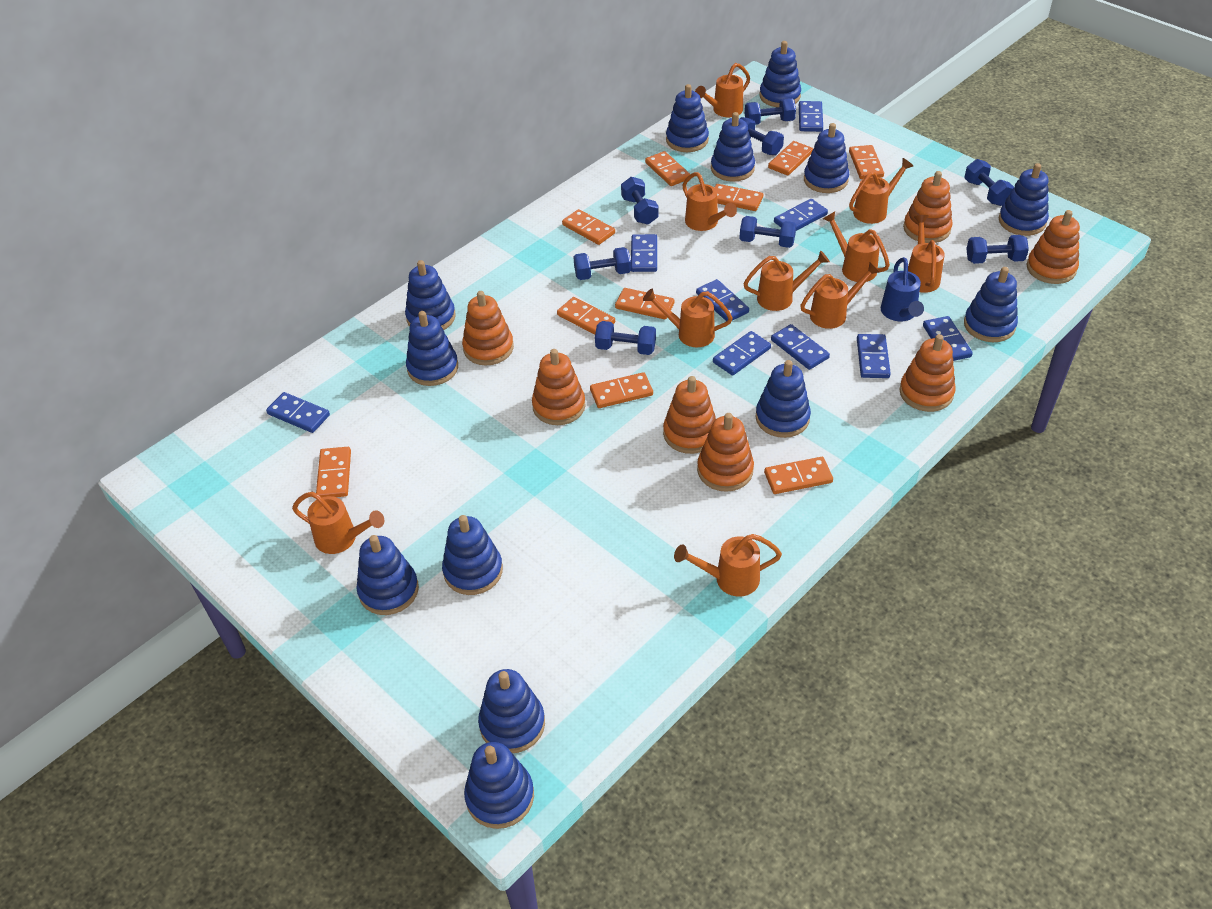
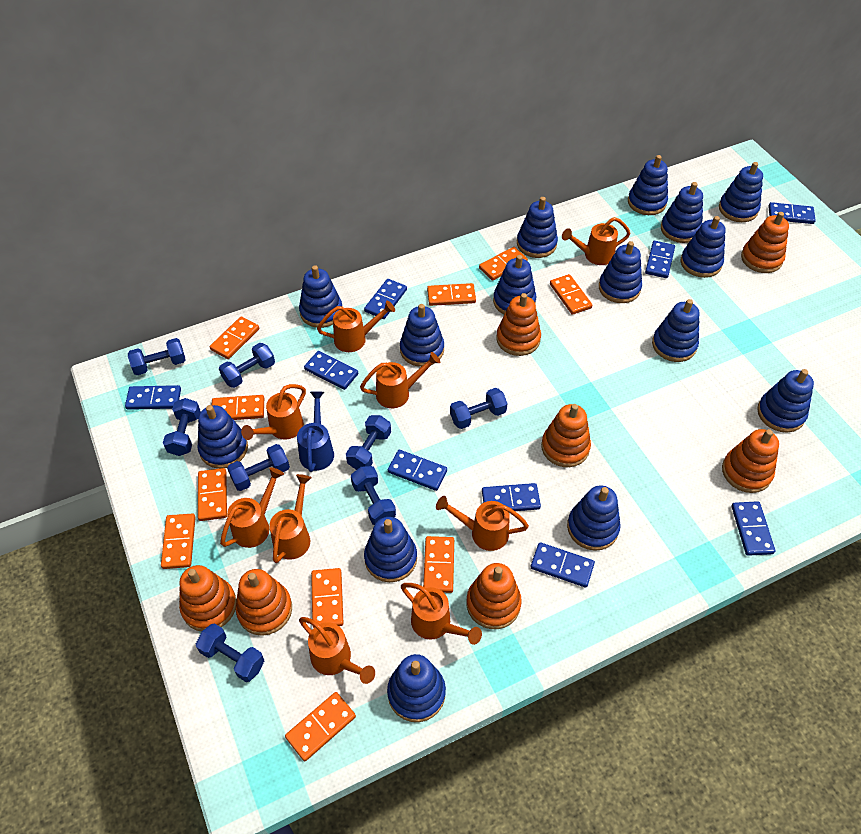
blue stacking toy: [357,535,419,615] [405,260,456,330] [406,311,458,386] [442,515,503,595] [464,742,534,829] [478,669,545,753] [666,84,709,152] [711,112,755,182] [756,360,811,438] [760,41,801,107] [804,123,849,193] [964,267,1018,342] [999,163,1049,236] = 13 -> [197,405,248,469] [299,265,342,328] [364,517,417,582] [387,654,446,722] [400,304,444,367] [493,255,536,314] [517,197,558,258] [567,485,621,551] [599,241,642,303] [628,155,668,215] [652,299,700,362] [661,182,703,243] [681,216,726,278] [719,162,763,222] [757,369,814,432] = 15
orange watering can: [292,492,384,554] [643,288,733,347] [674,534,782,597] [682,172,737,231] [695,63,750,117] [743,251,830,311] [800,262,880,329] [823,211,890,282] [849,158,913,224] [908,215,945,293] = 10 -> [220,467,284,548] [241,384,306,440] [269,474,312,563] [299,617,375,684] [317,301,395,352] [360,352,440,408] [401,583,482,645] [436,496,529,551] [562,217,630,265] = 9

